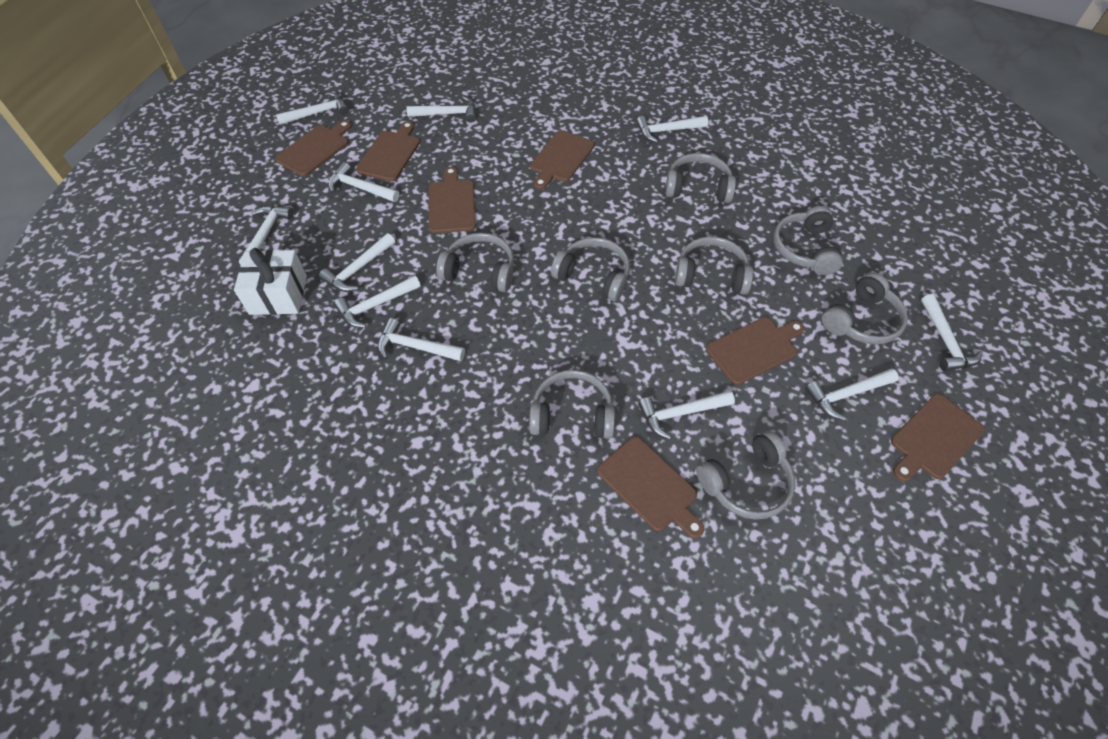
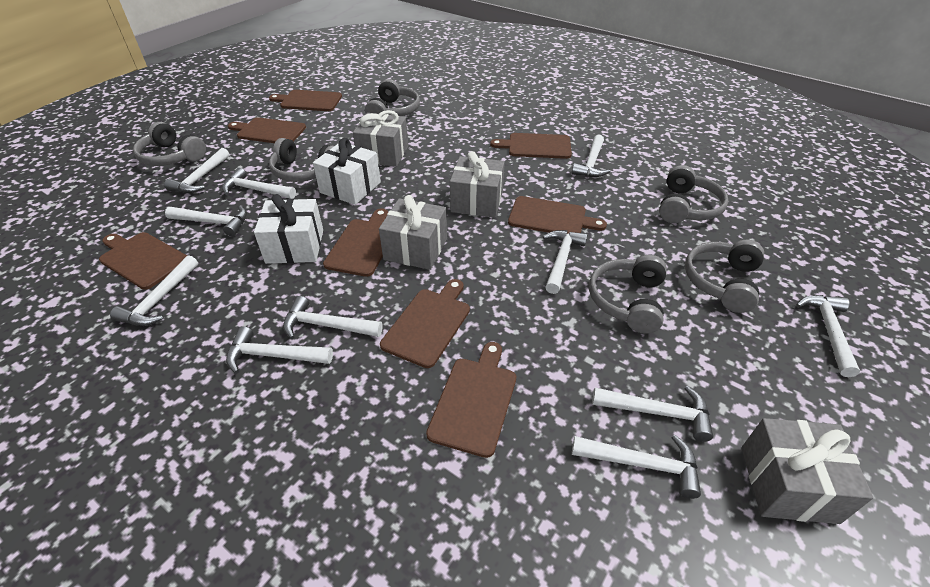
brown cutting board: [275,120,352,176] [356,121,420,181] [429,167,476,233] [530,130,595,190] [597,437,705,538] [706,317,805,385] [891,394,985,482] = 7 -> [99,232,187,290] [228,117,306,143] [269,90,342,111] [323,208,388,277] [380,279,470,368] [426,342,516,458] [490,133,572,159] [508,196,607,234] = 8
grey gift: none = 0 -> [353,110,408,167] [379,195,447,270] [450,151,505,217] [741,418,874,524] = 4
grey headphones: [436,233,514,292] [529,370,615,439] [551,237,630,302] [665,153,736,203] [675,237,753,295] [696,431,795,520] [773,206,843,275] [822,273,908,344] = 8 -> [133,122,206,166] [269,138,334,182] [365,79,420,116] [589,255,667,334] [659,165,728,223] [685,240,764,313] = 6
white gift: [234,248,307,315] = 1 -> [254,194,323,264] [313,138,381,205] = 2

